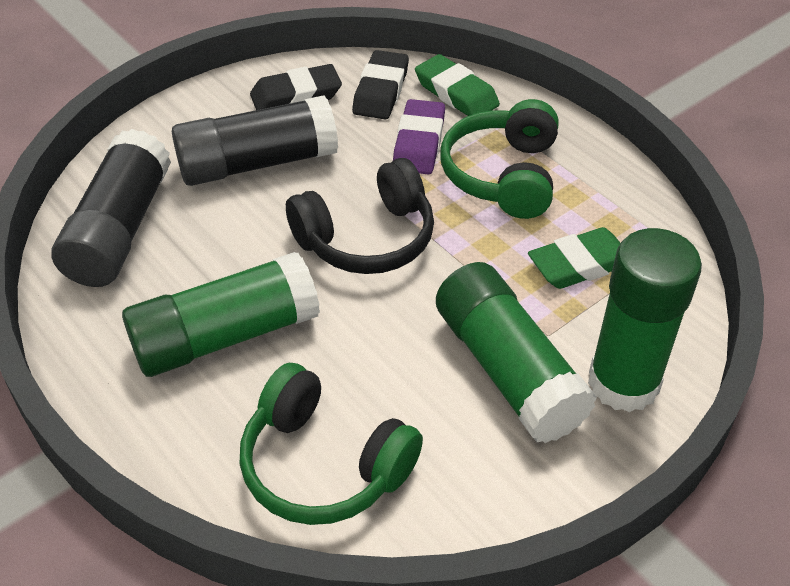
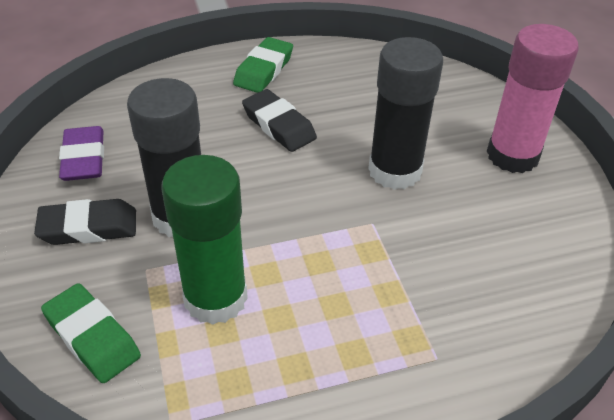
black headphones: [286,158,434,274] = 1 -> none = 0
green glue stick: [122,252,320,377] [436,262,597,443] [588,228,702,412] = 3 -> [162,155,248,325] = 1
green headphones: [240,363,423,525] [440,99,558,219] = 2 -> none = 0
pink glue stick: none = 0 -> [487,24,579,173] = 1

